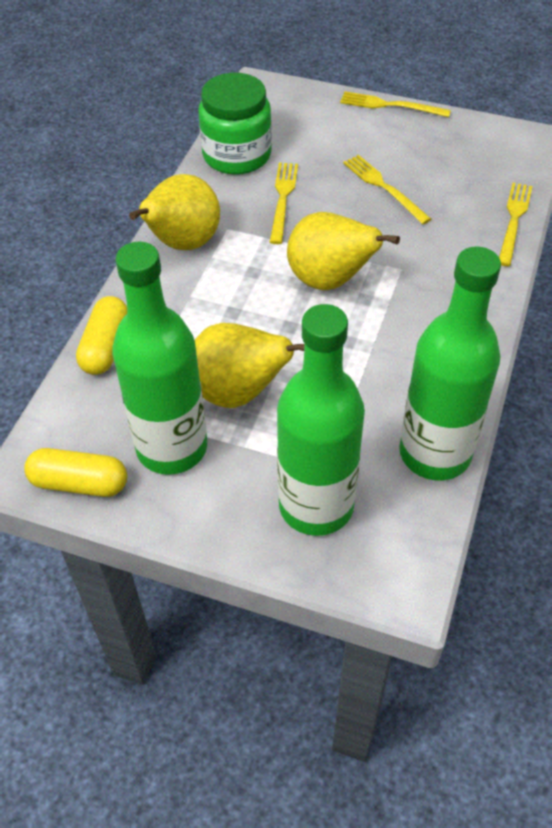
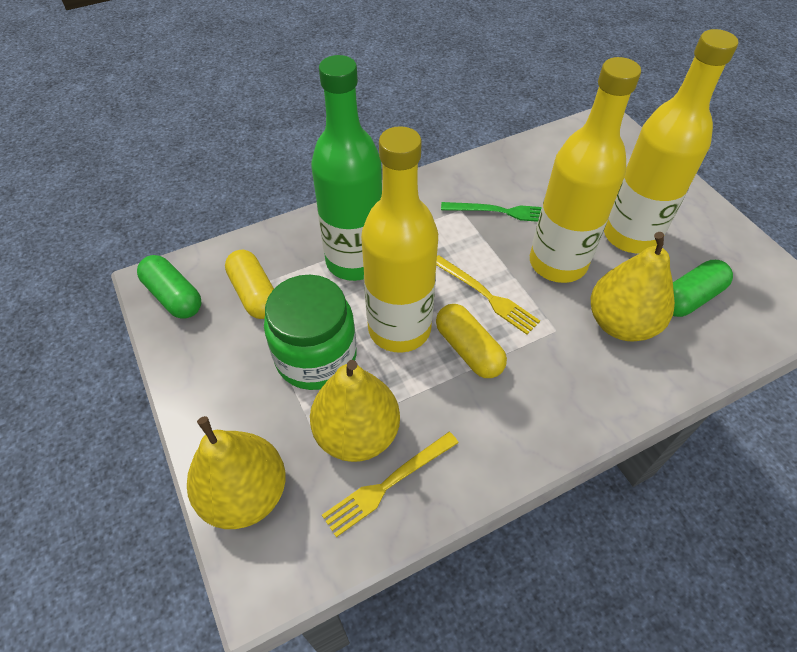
green bottle: [112,242,207,475] [277,304,365,536] [399,246,501,480] = 3 -> [311,55,382,281] = 1
green capsule: none = 0 -> [137,255,202,319] [673,260,733,317] = 2
green fork: none = 0 -> [441,202,542,222] = 1
yellow bottle: none = 0 -> [361,126,438,353] [530,57,641,283] [604,29,738,253] = 3
yellow fork: [270,163,298,244] [340,91,451,117] [343,155,431,224] [499,183,533,267] = 4 -> [322,432,459,537] [436,255,540,335] = 2

